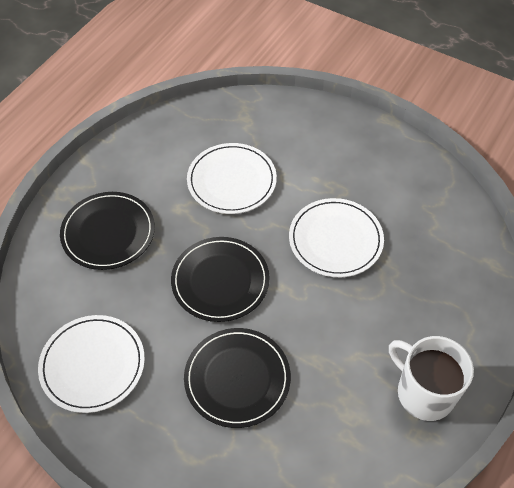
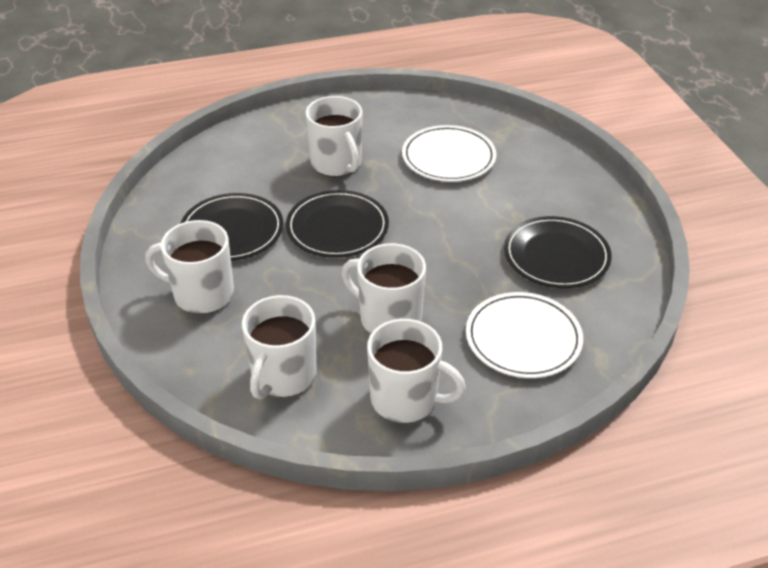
white mug: [389,336,474,421] = 1 -> [145,220,234,314] [242,295,317,399] [305,96,362,177] [341,243,426,333] [367,319,466,423] = 5
white plate: [38,315,145,413] [187,143,277,214] [289,198,384,277] = 3 -> [402,125,496,182] [466,292,583,378] = 2

